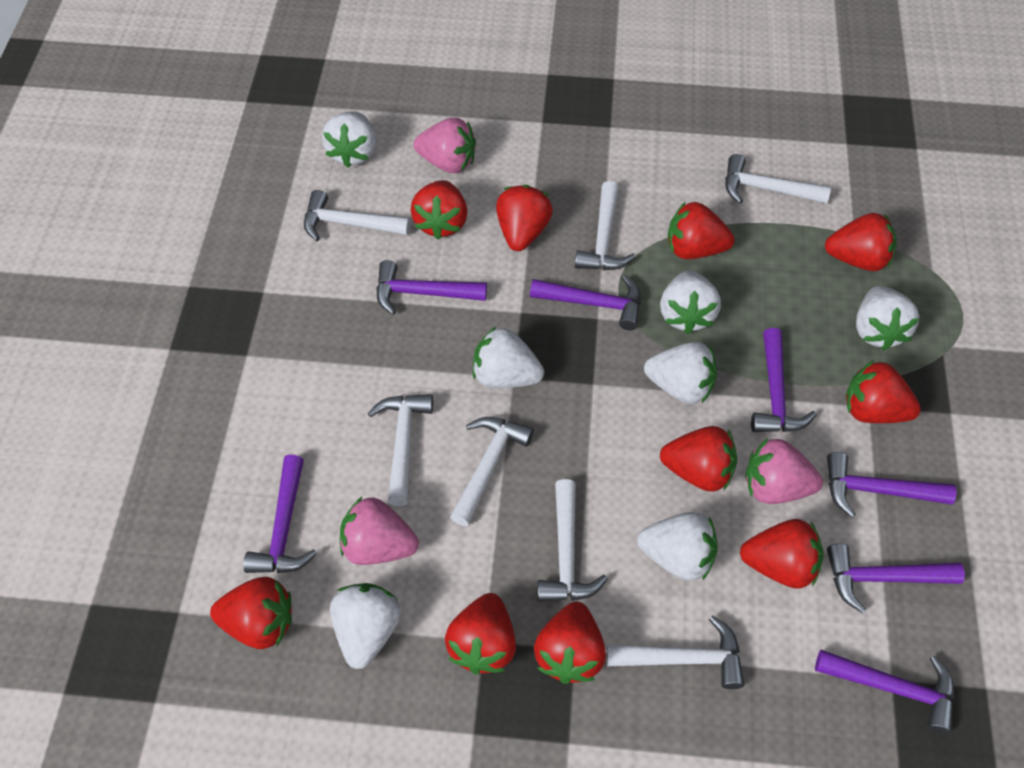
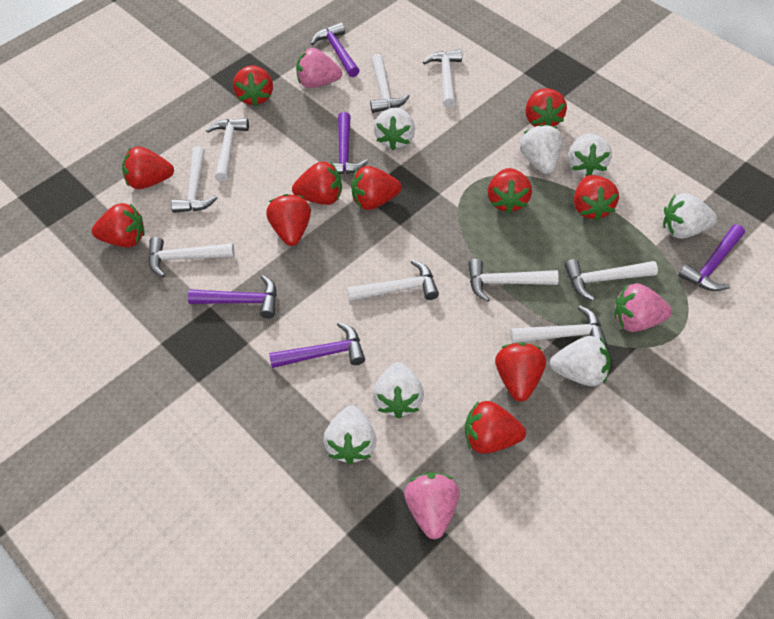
purple hammer: [243,455,317,573] [376,260,487,315] [530,275,641,330] [751,328,817,432] [815,650,954,735] [827,452,957,518] [827,543,965,613] = 7 -> [188,275,277,318] [269,322,365,368] [311,23,360,77] [328,112,369,174] [678,224,745,291] = 5
red strawberry: [210,577,292,649] [411,180,468,239] [445,593,516,674] [496,185,553,251] [534,602,606,684] [660,426,737,492] [668,201,735,259] [740,519,823,589] [825,213,897,271] [846,360,921,423] = 10 -> [92,203,145,248] [122,147,174,189] [233,65,273,106] [266,194,311,246] [292,161,342,205] [351,166,402,210] [465,401,526,454] [488,168,532,214] [495,342,546,402] [525,88,567,127] [574,175,619,221] = 11
white hammer: [304,190,410,241] [368,394,433,506] [450,417,534,526] [537,479,608,602] [575,181,635,270] [606,615,745,689] [725,154,831,204] = 7 -> [149,237,234,277] [171,146,217,213] [206,118,249,181] [347,260,439,302] [370,54,410,113] [423,50,462,108] [468,259,559,302] [510,305,607,346] [564,259,658,301] = 9

